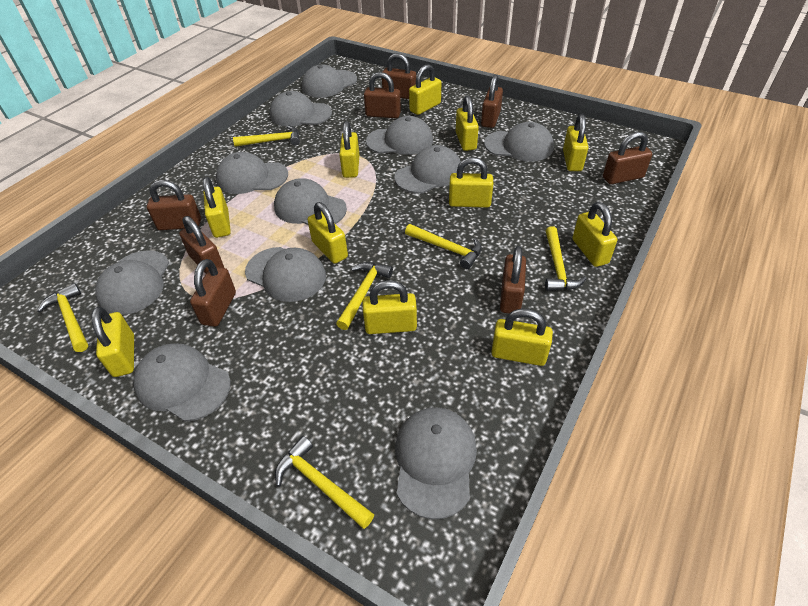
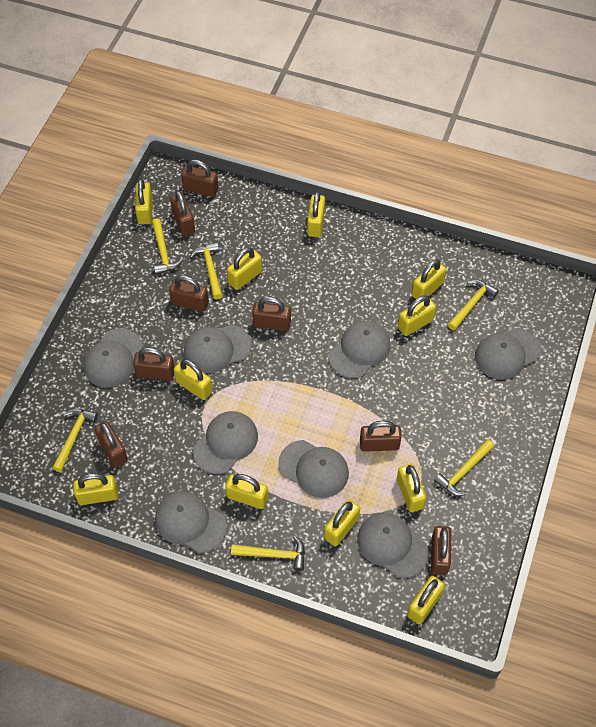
grey cap: [96,250,169,315] [133,343,231,422] [216,152,288,194] [245,247,326,302] [269,91,332,127] [274,178,347,225] [302,65,357,98] [366,116,433,155] [394,145,461,193] [395,407,477,519] [484,122,554,162] = 11 -> [83,328,143,388] [155,492,227,553] [184,325,252,374] [193,411,258,474] [278,440,349,498] [329,320,390,378] [357,513,429,578] [475,328,541,380] = 8

